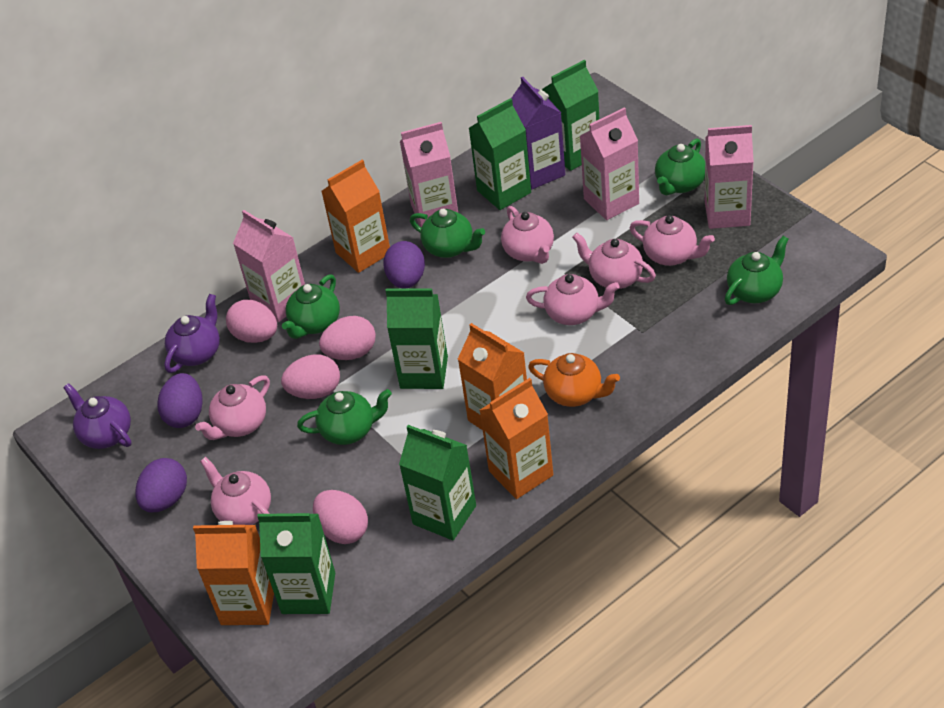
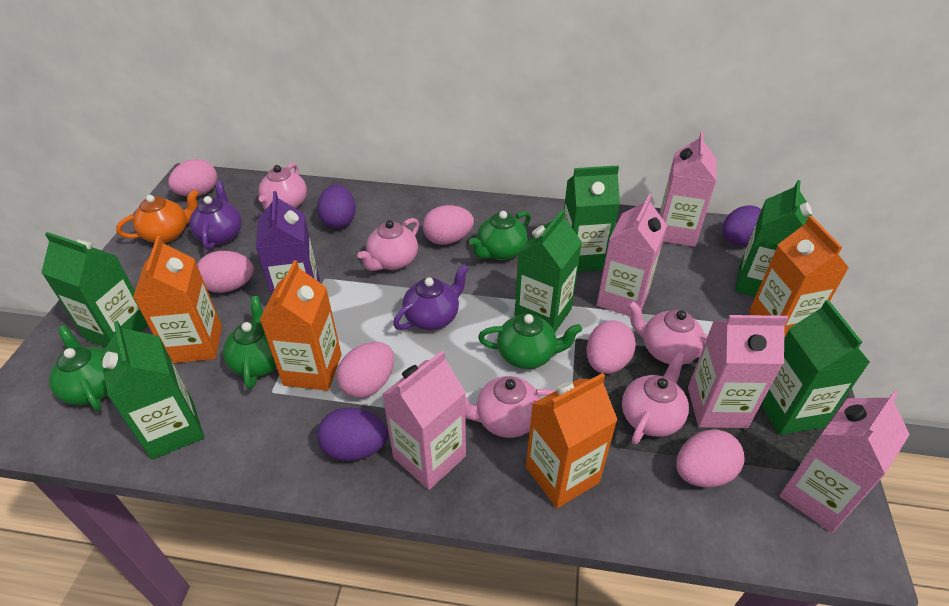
green carton: [257,513,335,614] [386,288,448,389] [399,425,476,540] [469,98,531,210] [542,60,599,171] = 5 -> [41,232,148,348] [100,321,204,460] [514,209,582,332] [564,165,620,272] [735,180,812,297] [761,300,870,435] = 6
green teapot: [282,274,340,339] [297,389,392,445] [410,209,485,258] [655,138,705,196] [725,236,789,305] = 5 -> [49,325,108,411] [223,296,277,389] [469,211,531,260] [478,313,582,369] = 4
pink carton: [233,210,305,322] [400,122,458,228] [580,107,639,220] [705,125,754,229] = 4 -> [382,350,466,490] [597,194,667,316] [659,132,717,247] [688,315,788,428] [780,391,910,533] = 5
pink egg: [226,300,277,343] [281,354,340,399] [313,490,368,544] [319,316,376,360] = 4 -> [168,159,217,196] [197,251,254,293] [337,342,394,398] [423,205,474,245] [586,320,636,374] [676,429,745,487] = 6
pink teapot: [195,375,270,440] [200,457,271,525] [501,206,554,264] [526,274,620,325] [572,233,656,289] [629,215,715,266] = 6 -> [258,163,307,210] [358,218,419,271] [465,376,555,438] [622,352,689,444] [628,301,708,365] = 5

